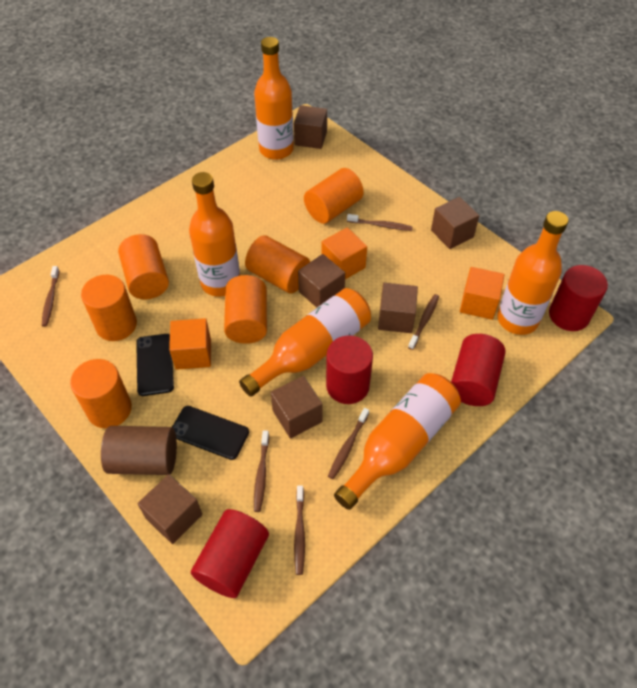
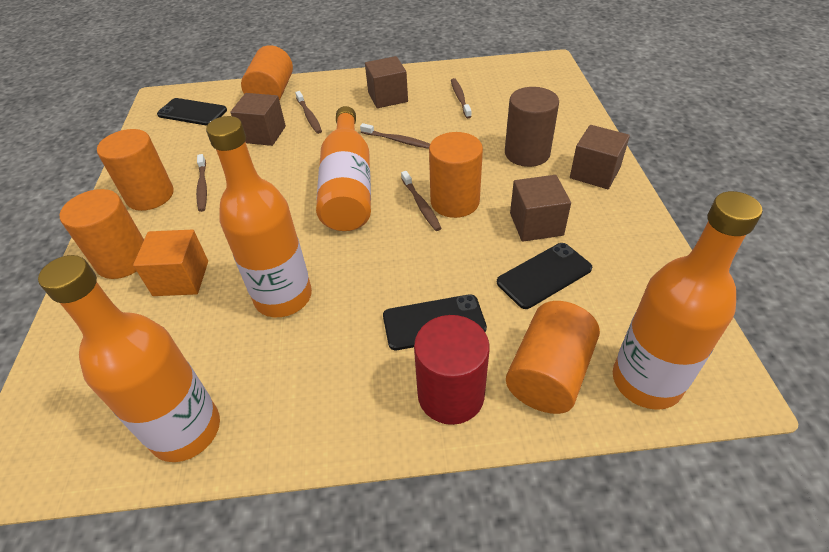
black phone: [136,334,174,396] [172,406,249,460] = 2 -> [157,98,227,126] [383,294,487,350] [497,243,592,309] = 3
brown cube: [137,474,202,544] [271,376,323,438] [294,105,327,149] [298,254,345,308] [378,283,418,333] [431,197,479,249] = 6 -> [230,93,286,146] [365,56,408,108] [510,175,571,242] [570,125,630,189] = 4
brown toothbrush: [42,266,60,327] [254,430,269,512] [294,485,305,575] [328,408,369,479] [347,214,413,231] [408,294,439,350] = 6 -> [196,154,207,212] [295,91,322,134] [360,123,430,149] [401,171,442,231] [451,78,472,118] = 5
orange bottle: [189,172,240,297] [239,288,371,397] [254,37,294,160] [334,373,461,510] [497,211,568,335] = 5 -> [38,255,220,462] [206,116,312,317] [316,106,371,231] [613,191,762,410] = 4
orange cube: [169,318,211,370] [322,227,367,279] [460,267,504,320] = 3 -> [133,229,208,296] = 1
orange cylinder: [70,359,132,429] [81,275,137,341] [118,234,169,299] [224,275,267,344] [245,235,310,294] [304,168,364,224] = 6 -> [59,189,144,279] [97,129,174,211] [241,45,293,101] [429,132,483,218] [506,301,600,414] = 5
red cylinder: [191,509,269,598] [326,335,373,404] [451,334,506,406] [549,265,608,331] = 4 -> [414,315,490,425] = 1

